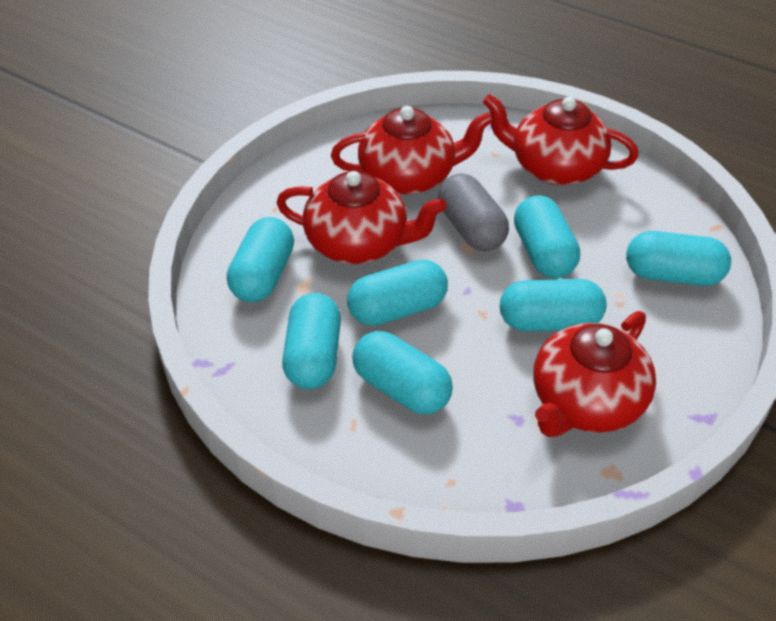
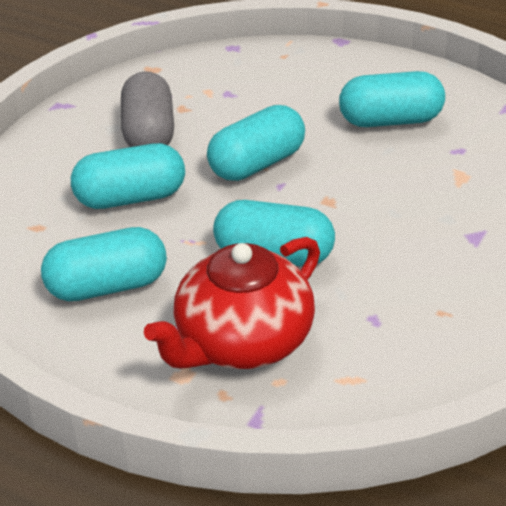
red teapot: [277,171,447,264] [331,106,493,195] [483,94,638,185] [533,311,656,437] = 4 -> [144,237,320,369] = 1
turquoise capsule: [227,217,294,302] [282,293,341,389] [347,259,448,326] [352,331,453,414] [500,279,606,332] [514,195,580,278] [626,231,731,286] = 7 -> [41,227,167,301] [71,143,185,209] [207,105,305,181] [213,200,335,267] [339,71,445,127] = 5

